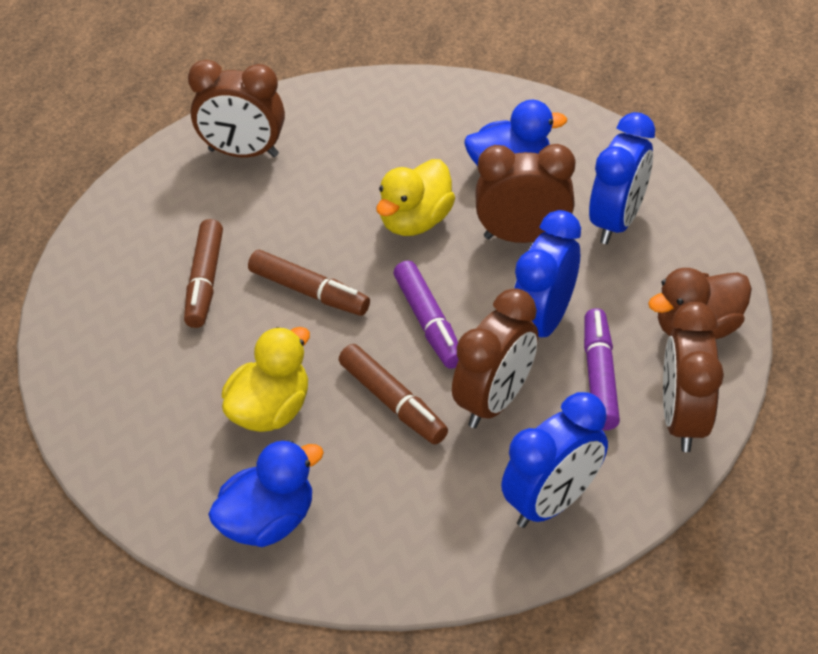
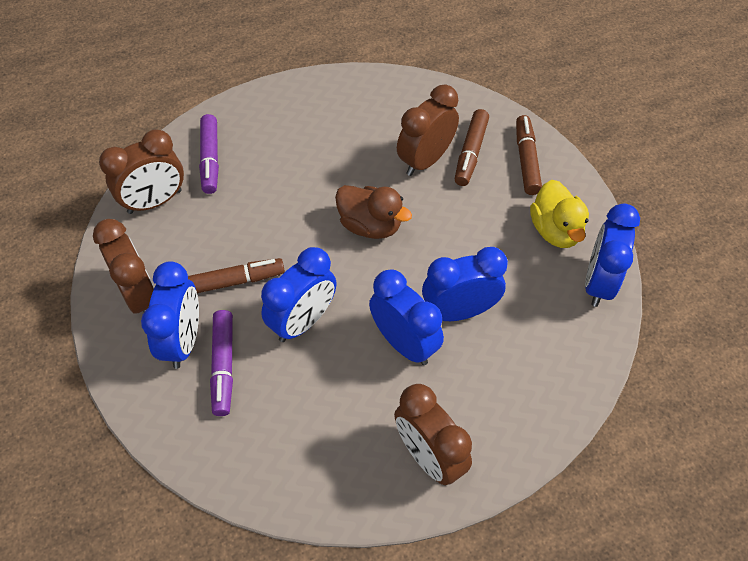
blue clock: [501,392,608,528] [514,210,581,337] [589,112,655,244] = 3 -> [141,261,199,369] [261,247,337,342] [369,269,444,365] [422,247,508,321] [585,204,640,307] = 5
blue duck: [208,440,324,547] [464,100,567,166] = 2 -> none = 0
yellow duck: [222,327,310,432] [376,159,455,236] = 2 -> [530,180,589,248] = 1

